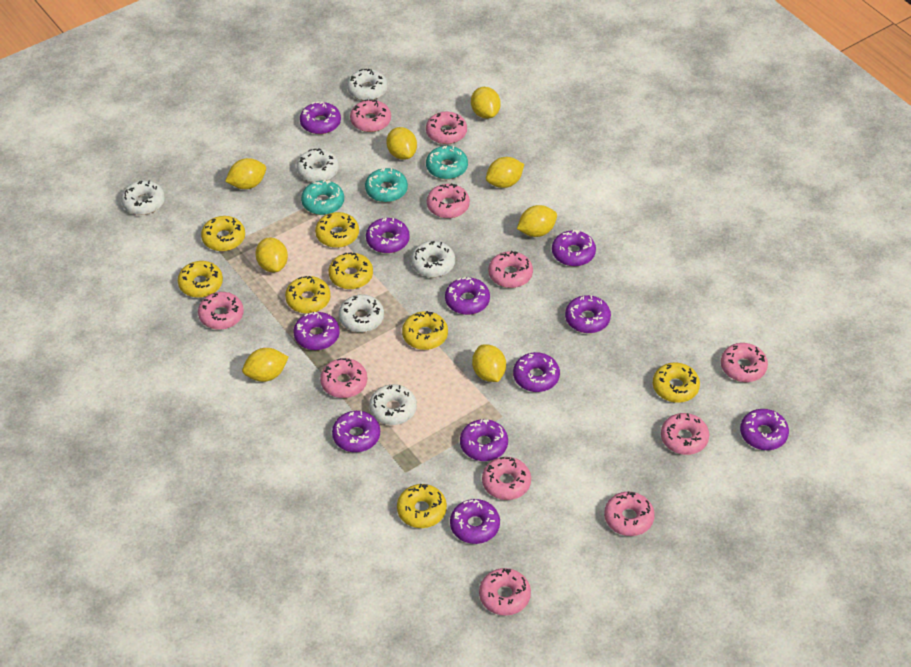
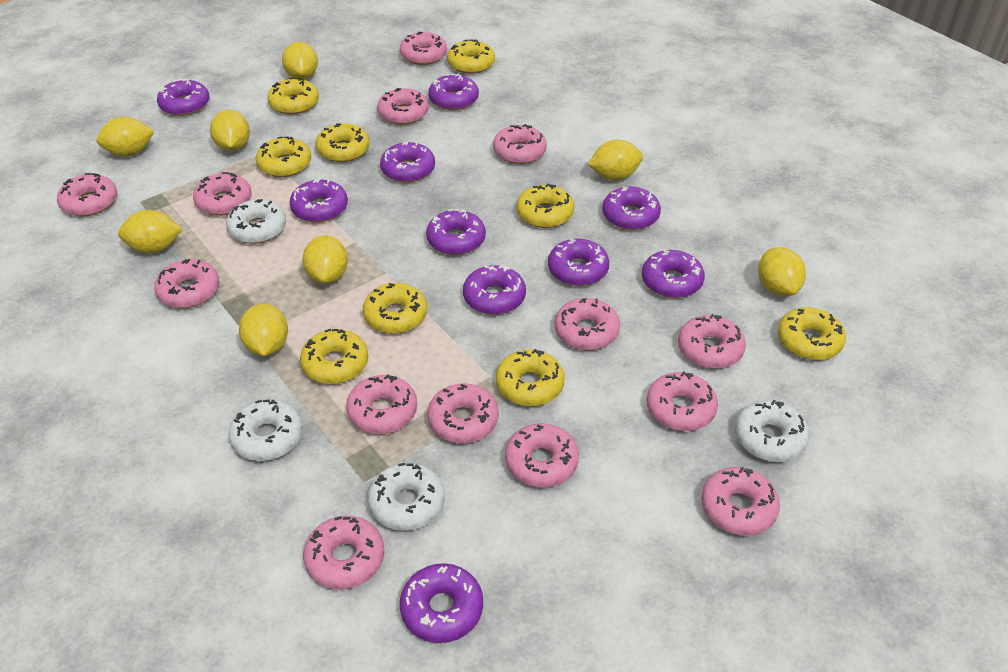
pink donut: [198,292,244,330] [320,358,367,398] [350,99,391,132] [426,112,467,144] [427,183,470,218] [479,568,531,616] [482,457,531,500] [488,251,533,288] [604,492,655,536] [661,413,709,455] [721,343,768,382] = 11 -> [57,173,117,216] [154,259,219,308] [193,172,252,216] [303,516,384,590] [346,374,417,434] [377,88,429,125] [400,32,447,65] [427,383,499,443] [493,124,547,164] [505,423,579,488] [555,298,620,350] [647,371,718,431] [678,314,746,369] [701,467,780,536] = 14
purple donut: [294,312,340,350] [300,101,341,134] [332,411,380,452] [366,218,410,253] [445,277,490,315] [450,499,500,544] [460,419,508,461] [513,352,560,392] [552,230,596,266] [565,295,611,333] [740,409,789,450] = 11 -> [157,79,209,116] [289,179,348,222] [380,142,435,183] [400,563,483,643] [426,209,486,255] [428,74,479,110] [463,265,526,315] [548,239,609,286] [603,187,661,230] [642,250,705,298] = 10
turquoise donut: [301,180,344,215] [365,168,408,202] [426,146,468,179] = 3 -> none = 0
white donut: [121,181,165,215] [296,148,339,182] [339,294,384,332] [347,69,388,100] [369,384,417,425] [411,241,455,277] = 6 -> [226,199,286,244] [229,399,303,461] [368,463,445,531] [735,400,809,462] = 4
yellow donut: [178,261,223,298] [201,216,245,251] [285,276,331,313] [315,212,359,248] [329,252,373,289] [397,484,447,528] [402,311,448,350] [653,362,700,403] = 8 -> [256,137,311,177] [267,78,319,115] [300,329,368,384] [316,123,370,162] [363,283,427,334] [447,39,495,74] [496,349,565,406] [517,183,574,228] [778,307,846,360] = 9

